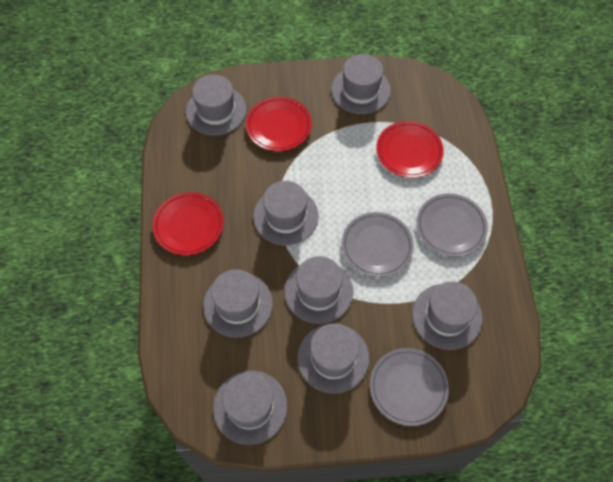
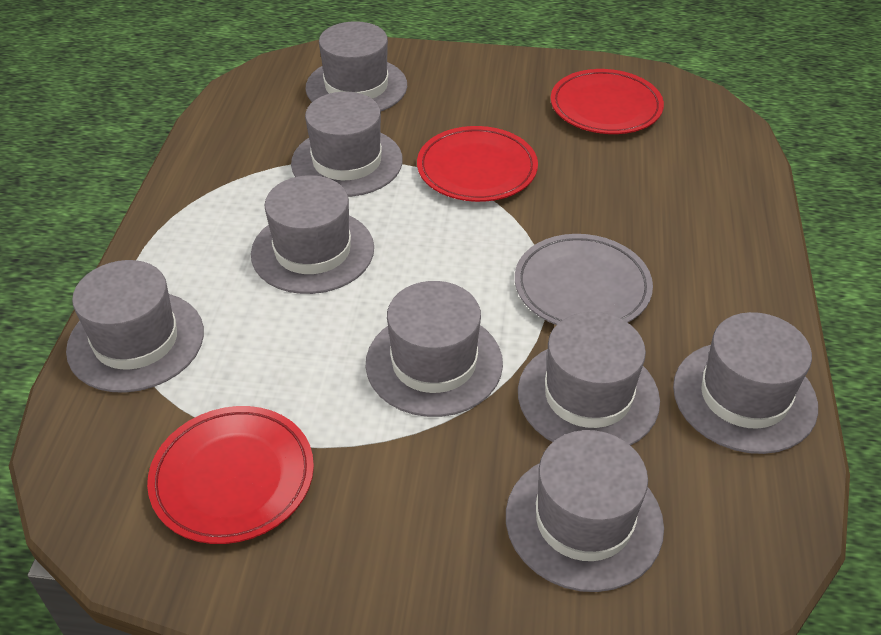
grey plate: [342,212,414,277] [370,348,449,426] [416,194,488,257] = 3 -> [515,234,653,325] = 1

